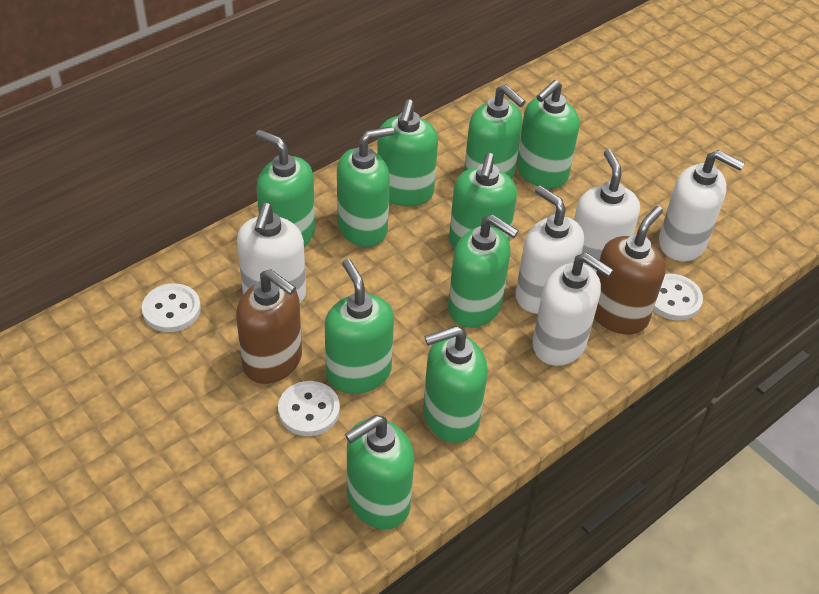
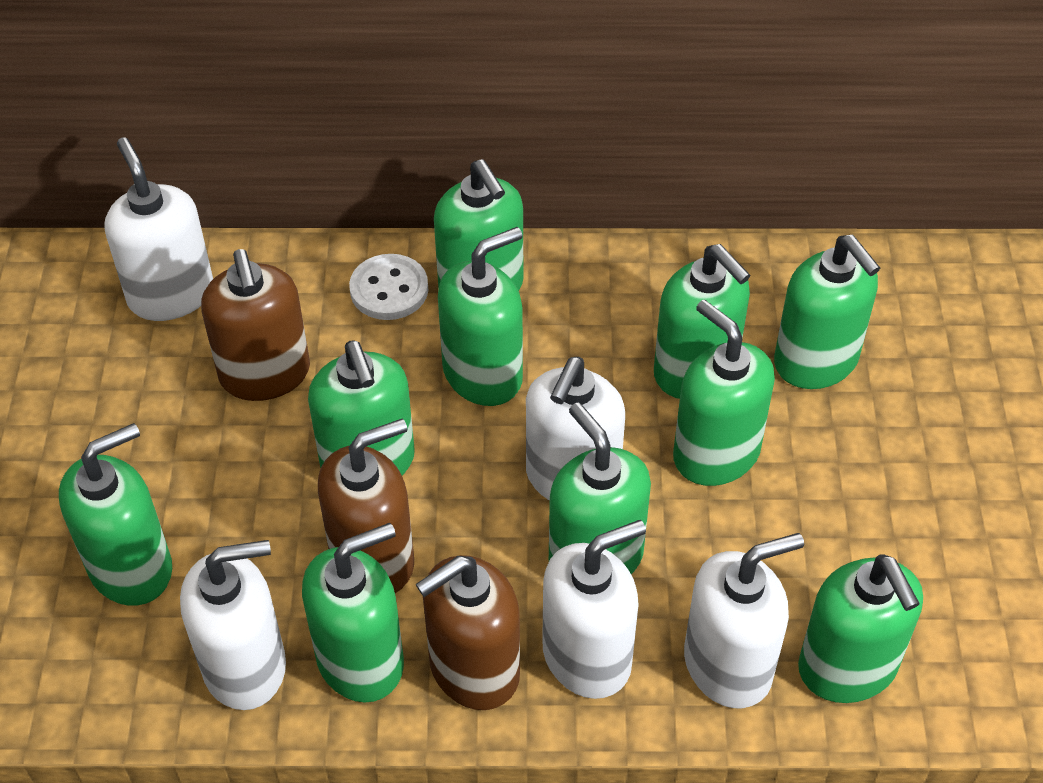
brown soap dispenser: [236,269,302,384] [594,206,666,334] = 2 -> [201,249,310,401] [318,419,414,593] [416,555,520,710] = 3
white button: [142,283,201,332] [278,381,340,436] [653,274,703,320] = 3 -> [349,254,428,320] = 1

